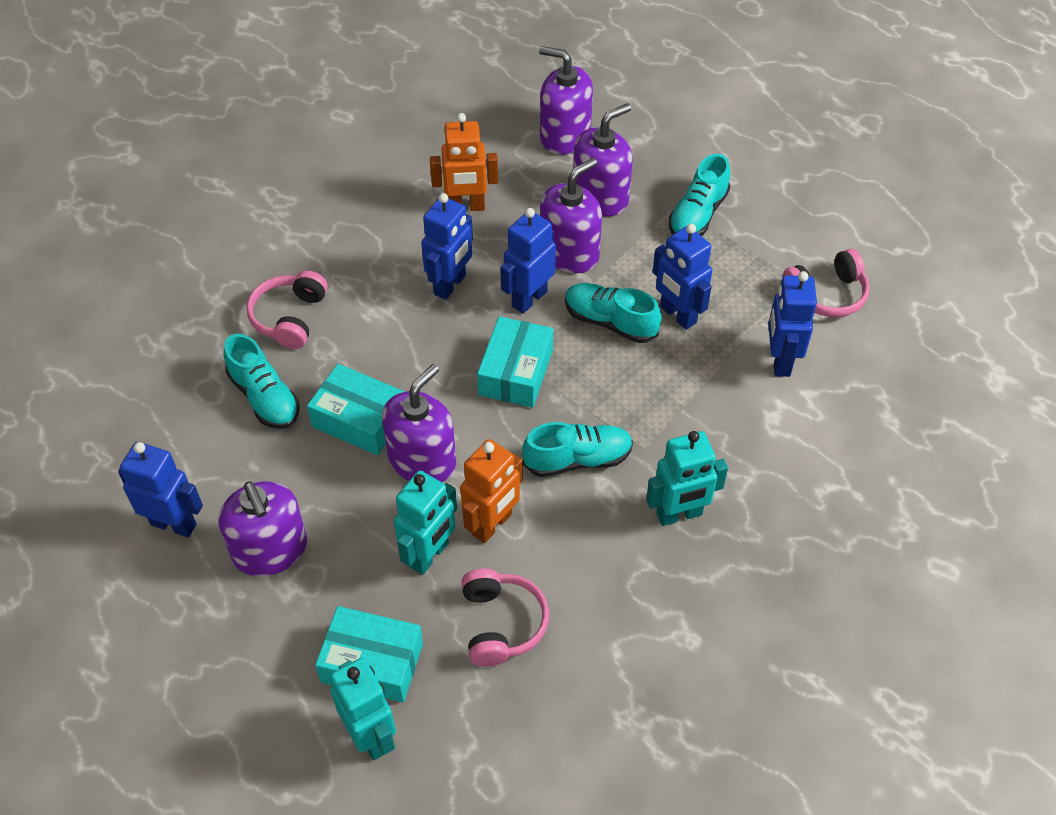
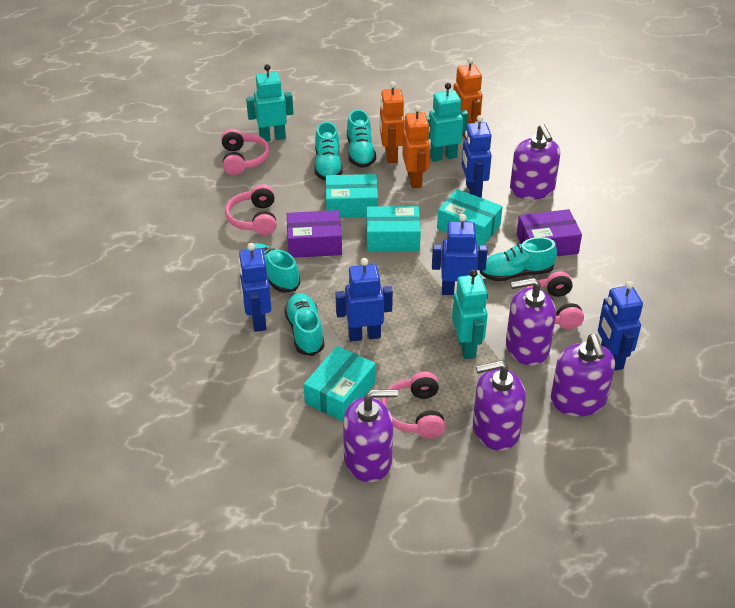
orange robot: [430,113,498,211] [460,439,523,543] = 2 -> [380,81,405,163] [402,105,430,188] [453,57,483,138] = 3
pink headphones: [247,271,328,349] [462,568,549,667] [782,249,870,317] = 3 -> [222,129,269,175] [225,184,277,235] [381,372,445,438] [527,271,584,329] = 4
purple box: none = 0 -> [287,210,342,258] [517,209,582,257] = 2
turquoise box: [307,364,404,455] [315,606,423,703] [477,316,553,408] = 3 -> [304,346,376,421] [326,174,378,218] [366,206,421,251] [437,189,503,245] = 4
turquoise shoe: [224,334,299,429] [522,422,633,477] [565,283,662,343] [669,154,730,236] = 4 -> [246,243,300,293] [284,293,325,356] [314,121,342,181] [347,109,376,168] [480,237,557,282] = 5

